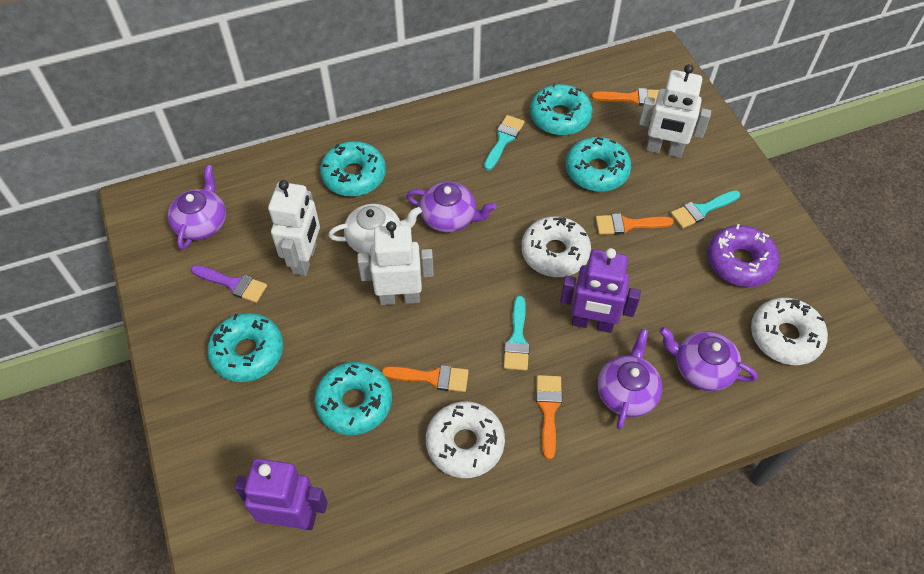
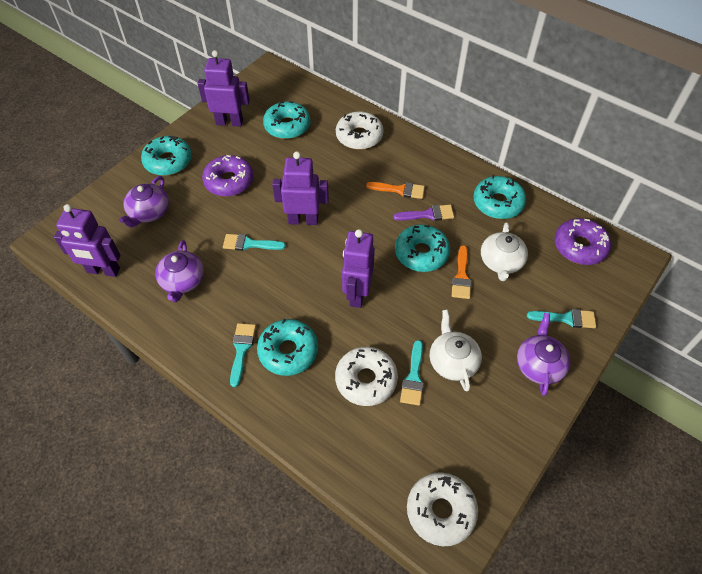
orange brush: [382,365,469,392] [536,375,562,459] [591,88,659,106] [596,213,674,235] = 4 -> [366,182,425,199] [452,245,472,299] = 2
purple donut: [708,224,780,287] = 1 -> [202,155,254,197] [555,218,611,265] = 2
purple robot: [234,458,328,530] [560,248,641,333] = 2 -> [54,204,121,277] [198,50,250,127] [272,152,329,225] [342,229,375,308] = 4
purple teapot: [168,165,226,250] [406,182,497,232] [597,329,663,430] [659,327,757,391] = 4 -> [119,176,169,227] [155,240,204,302] [517,313,570,396] = 3
turquoise brush: [484,115,524,170] [504,296,530,371] [671,190,740,228] = 3 -> [223,234,286,251] [230,323,256,387] [400,340,424,406] [527,309,596,328] = 4
white robot: [268,180,320,276] [357,221,434,305] [639,64,711,158] = 3 -> none = 0
white teapot: [328,204,422,256] = 1 -> [430,309,482,392] [481,222,528,281] = 2

